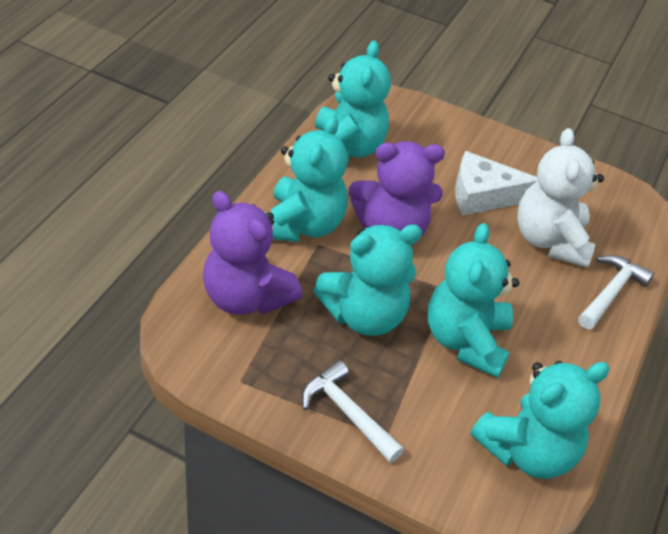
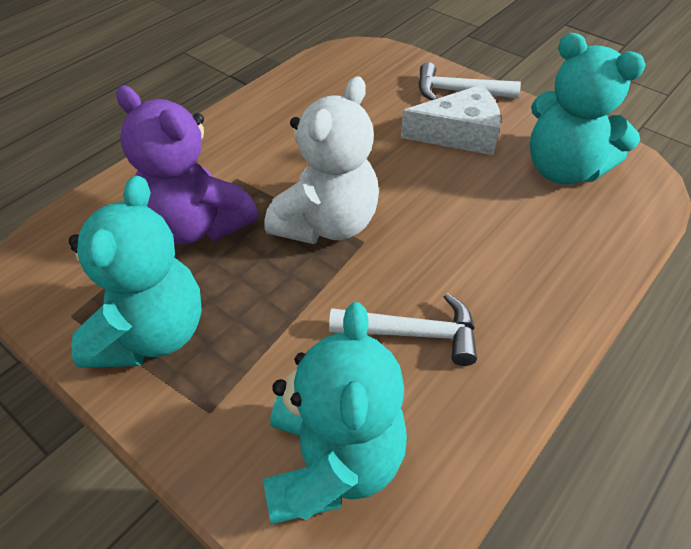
purple teddy bear: [203,191,302,315] [349,141,445,236] = 2 -> [116,86,258,245] = 1
turquoise teddy bear: [264,115,348,242] [314,224,422,336] [315,41,391,162] [428,223,519,378] [470,361,610,479] = 5 -> [69,176,202,368] [263,302,407,524] [530,33,646,185] = 3

